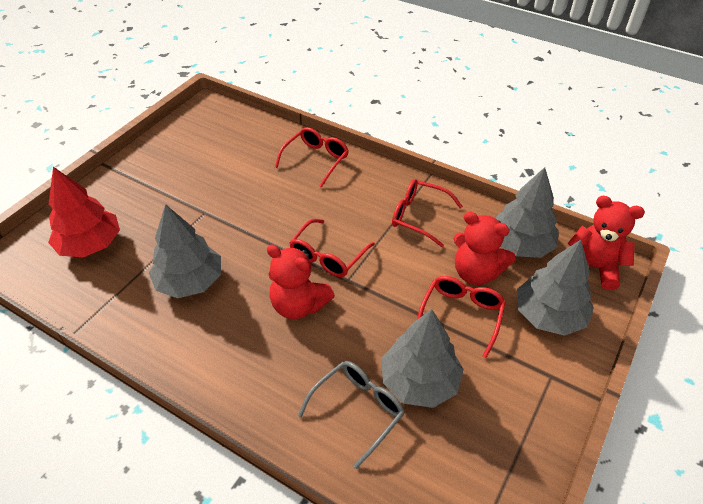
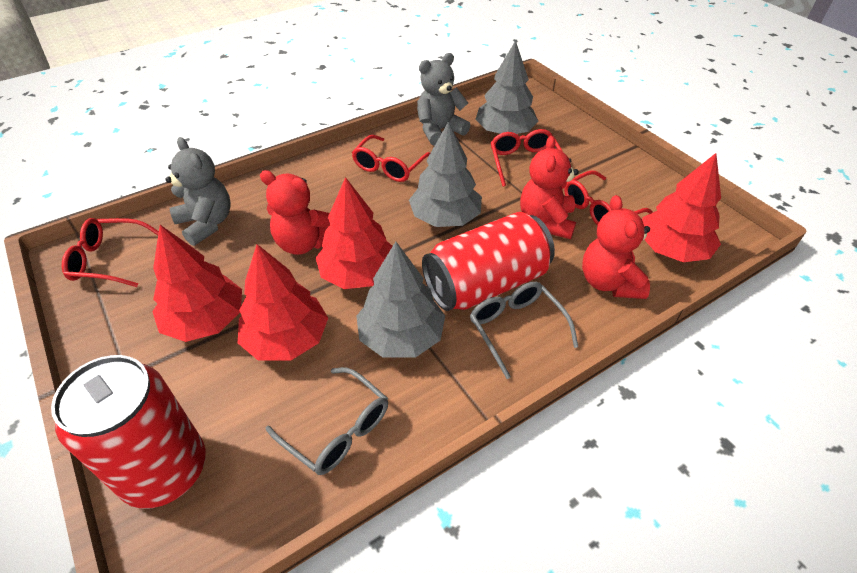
grey glasses: [298,361,405,469] = 1 -> [266,367,388,475] [470,282,578,379] = 2
grey teddy bear: none = 0 -> [165,137,230,246] [417,53,470,146] = 2
grey tree: [149,204,221,298] [382,309,464,408] [495,167,558,258] [517,240,594,336] = 4 -> [356,242,445,358] [409,122,482,227] [475,41,538,134] = 3
red can: none = 0 -> [51,355,206,509] [422,212,555,311] = 2
red tree: [48,167,120,257] = 1 -> [152,225,242,342] [238,244,328,361] [316,177,393,289] [642,153,721,262] = 4

